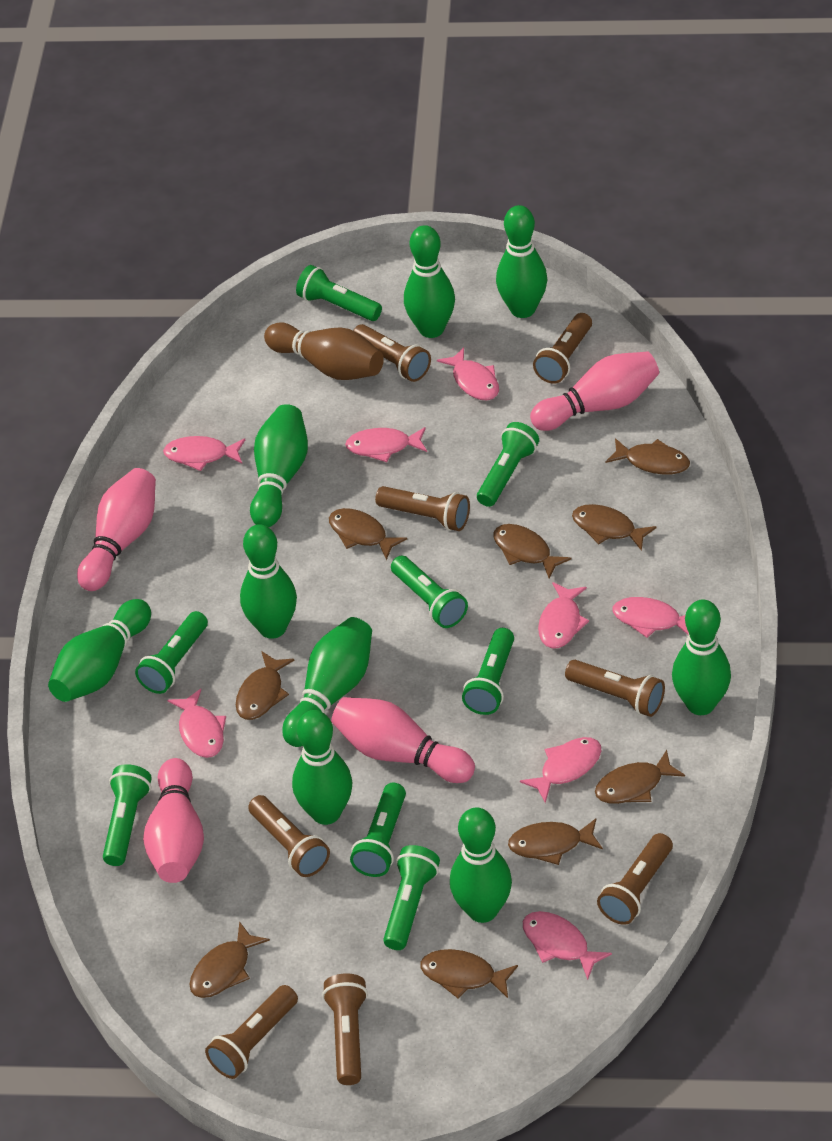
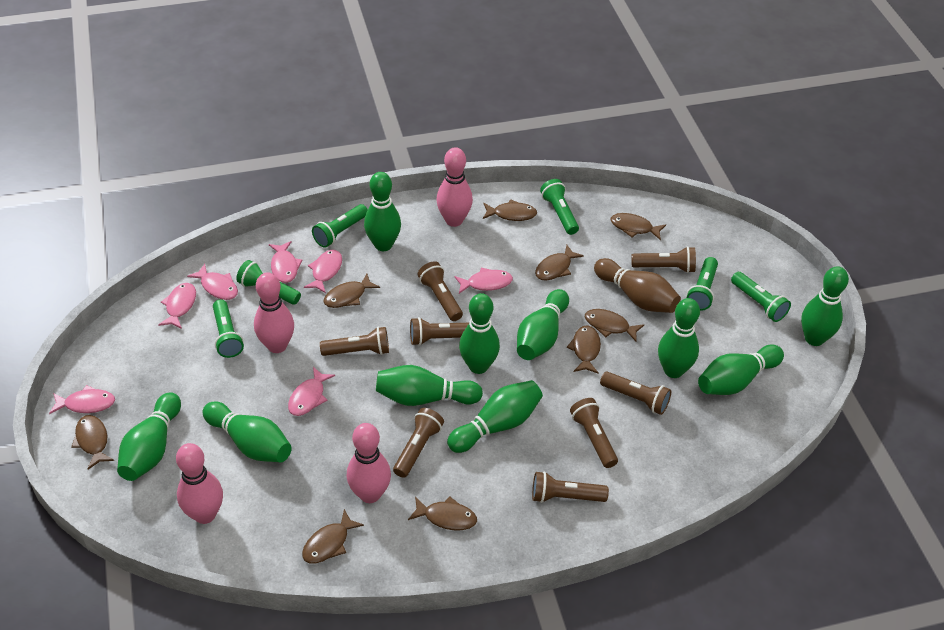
green bowling pin: [48,599,151,702] [240,524,297,639] [250,404,308,527] [282,617,372,747] [292,710,352,825] [404,225,455,338] [450,807,512,923] [496,205,547,318] [672,599,731,715] = 9 -> [117,392,181,481] [202,401,292,462] [364,172,401,251] [376,365,483,406] [447,380,543,453] [459,293,500,374] [517,289,569,360] [658,298,700,378] [698,345,784,395] [801,266,849,346] = 10
green flashlight: [103,764,152,866] [135,611,208,694] [296,265,382,321] [350,783,406,877] [383,845,440,950] [391,556,468,628] [462,628,514,715] [477,422,539,507] = 8 -> [213,299,244,358] [236,260,301,305] [312,204,368,248] [540,179,579,235] [687,257,718,311] [731,272,791,322] = 6
pink fish: [163,436,245,471] [167,689,226,758] [345,427,427,462] [437,347,499,400] [520,737,601,803] [523,911,612,980] [538,582,589,649] [613,597,689,638] = 8 -> [49,385,115,414] [158,283,196,329] [187,264,238,300] [269,241,303,283] [288,367,335,416] [304,250,342,293] [454,267,513,294] = 7

